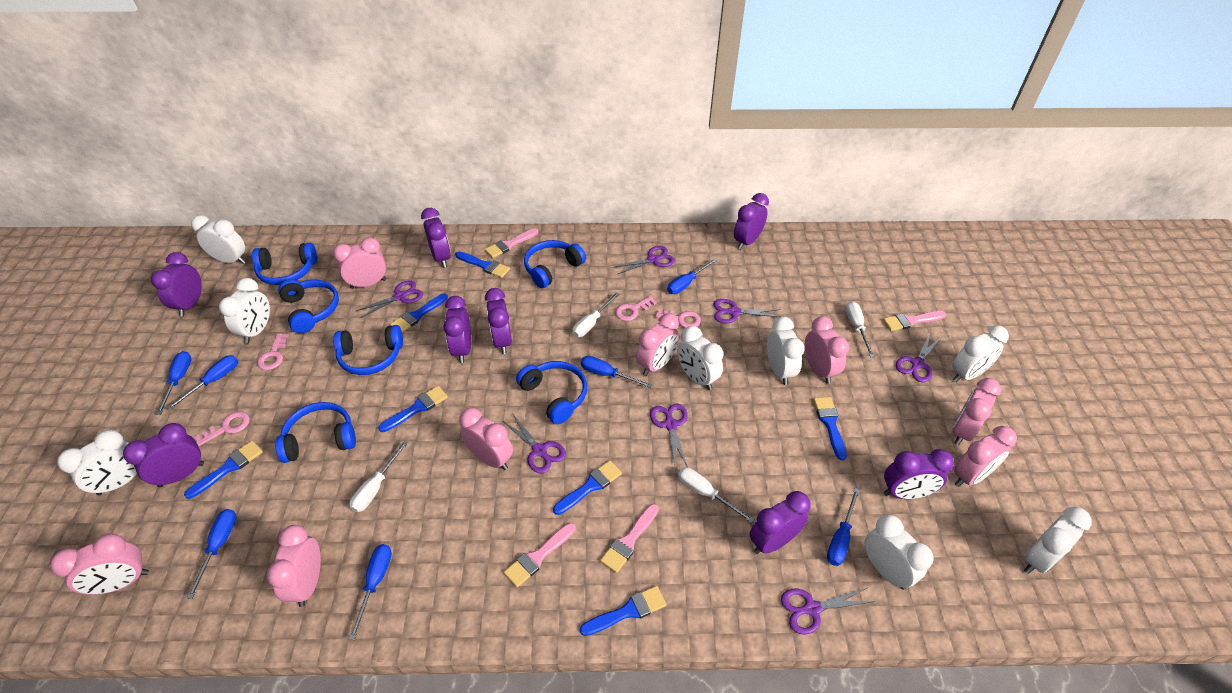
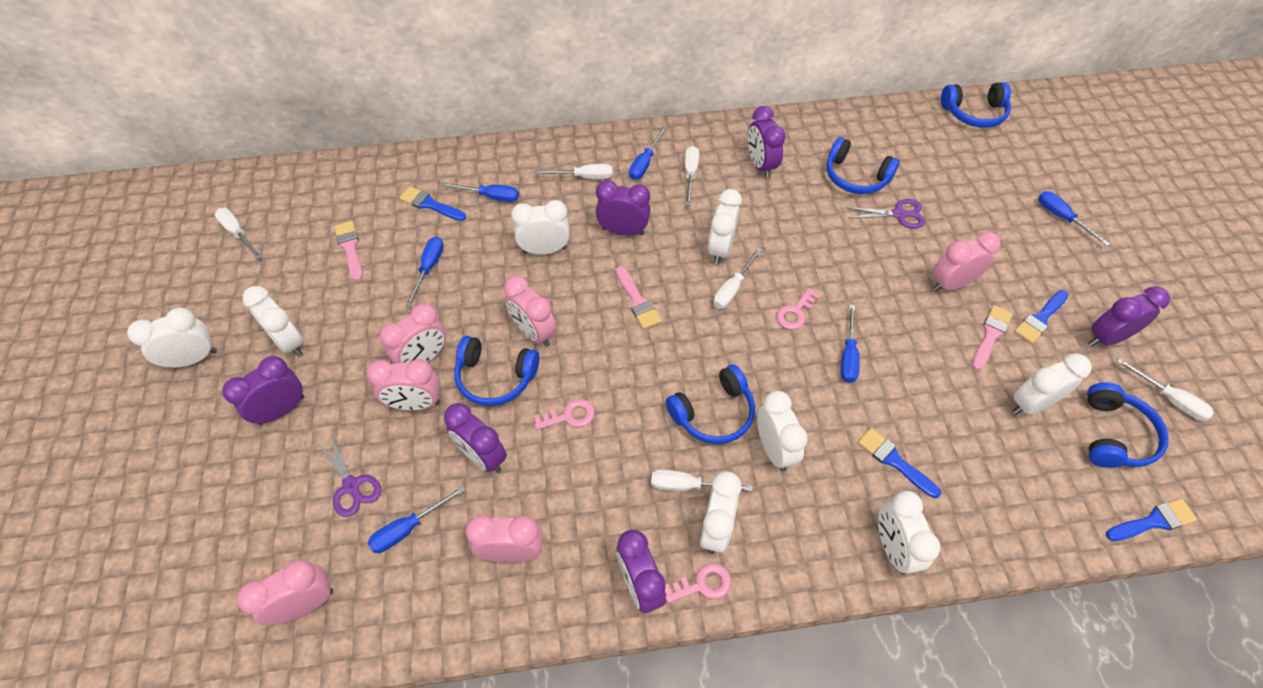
blue brush: [184,441,263,499] [378,386,448,432] [390,293,448,332] [456,252,510,278] [553,460,622,515] [580,586,666,636] [813,397,847,460] = 7 -> [400,186,466,221] [858,428,941,498] [1014,290,1068,344] [1106,499,1197,541] = 4
blue headphones: [252,243,317,285] [275,402,356,463] [278,279,339,333] [333,325,403,375] [516,361,587,424] [524,240,586,288] = 6 -> [454,336,539,406] [666,364,755,444] [826,137,900,194] [941,82,1011,128] [1087,382,1169,468] = 5
blue screwdriver: [156,351,191,415] [167,355,238,410] [186,509,236,599] [349,544,392,640] [581,356,652,388] [667,258,717,294] [827,488,860,566] = 7 -> [368,486,465,553] [406,237,444,306] [441,183,519,202] [629,127,667,180] [841,305,860,383] [1038,191,1110,246] = 6
pink brush: [485,228,538,258] [504,523,576,587] [600,504,659,573] [883,311,946,331] = 4 -> [334,221,363,281] [616,266,661,329] [972,305,1013,371] = 3
pink clock: [50,533,149,595] [267,525,321,607] [333,237,386,289] [459,408,513,470] [636,313,679,376] [805,316,849,384] [952,378,1001,445] [954,426,1017,487] = 8 -> [237,559,333,625] [367,359,440,410] [380,303,447,364] [466,515,543,563] [504,276,557,347] [933,232,1001,291] = 6
pink key: [194,411,250,446] [257,333,289,370] [615,296,657,321] [655,309,701,328] = 4 -> [534,399,595,430] [665,563,731,603] [776,288,820,330] = 3
purple clock: [123,423,204,487] [151,252,202,317] [421,208,451,268] [443,296,471,363] [485,288,512,354] [734,193,769,250] [749,491,811,554] [884,449,954,499] = 8 -> [222,356,304,425] [444,403,507,473] [596,180,651,236] [616,530,666,613] [748,106,786,178] [1089,286,1170,346] = 6
purple scissors: [356,280,423,318] [503,413,566,473] [612,246,675,274] [650,404,688,467] [713,299,781,324] [781,588,875,635] [896,334,941,382] = 7 -> [317,433,381,517] [848,199,925,228] = 2
white screwdriver: [349,441,408,512] [572,292,619,338] [678,467,755,523] [846,301,875,357] = 4 -> [215,208,262,259] [535,164,613,179] [651,469,752,491] [685,146,699,206] [714,248,762,309] [1117,358,1214,421] = 6

